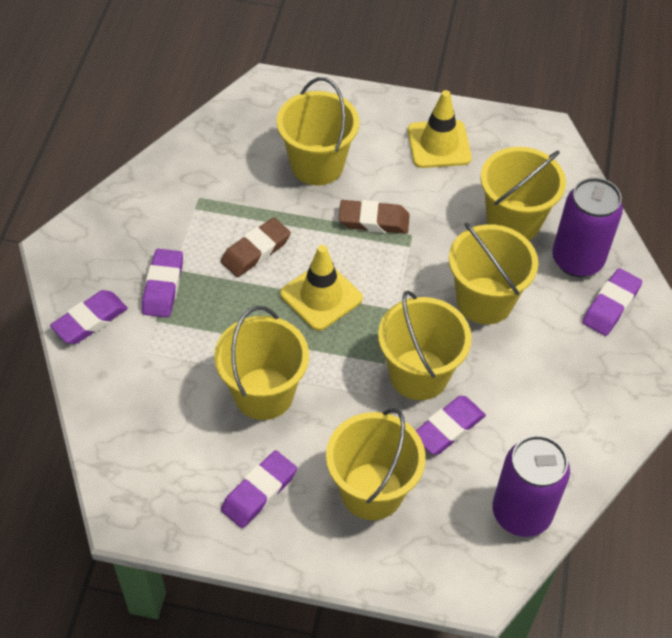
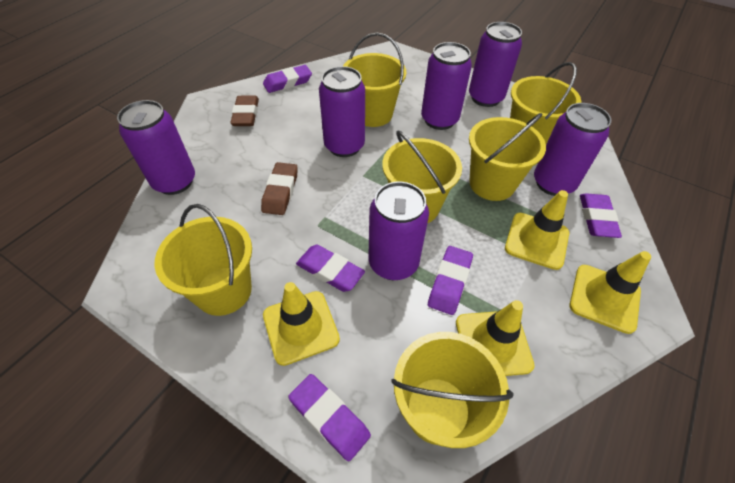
purple can: [492,435,570,537] [552,177,623,277] = 2 -> [117,100,195,195] [319,66,365,157] [368,182,429,280] [421,42,472,130] [469,22,522,107] [534,103,611,196] = 6
yellow traffic cone: [280,245,363,331] [408,90,472,168] = 2 -> [263,282,340,366] [456,300,534,376] [505,190,569,270] [570,251,651,334] = 4

